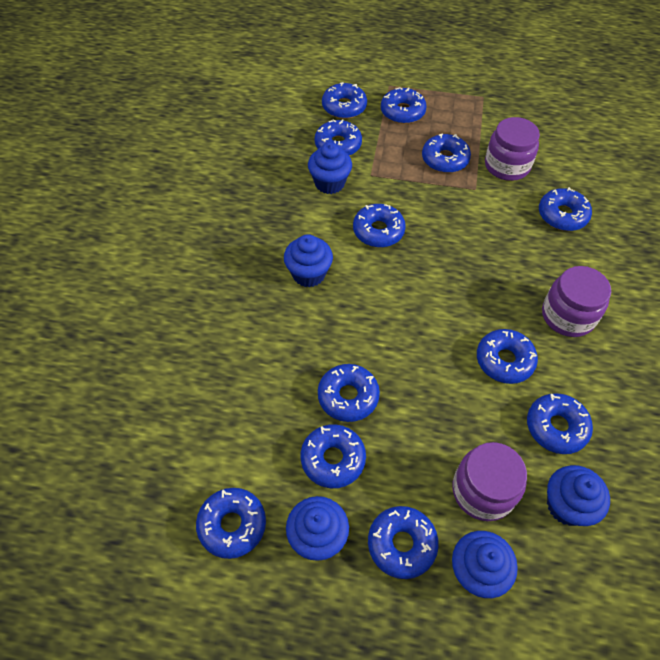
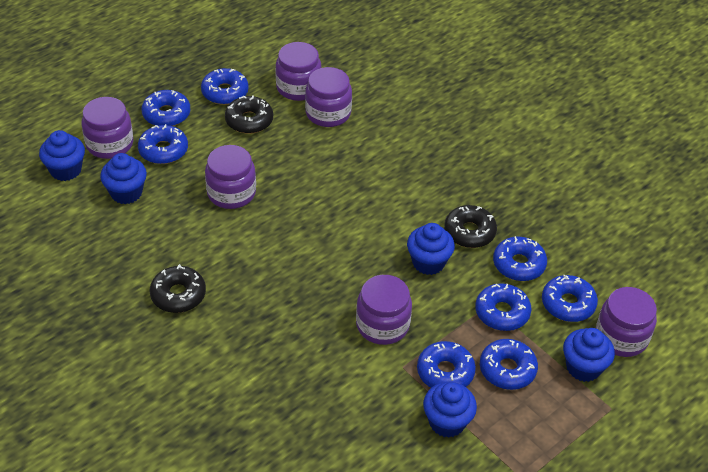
black donut: none = 0 -> [150,264,206,313] [225,95,273,134] [444,205,497,248] = 3
blue donut: [196,488,266,559] [301,424,366,488] [314,119,362,156] [318,364,380,422] [322,82,367,119] [353,204,406,247] [368,506,439,579] [381,87,427,124] [422,134,471,173] [477,329,538,384] [527,393,593,454] [539,187,592,231] = 12 -> [138,124,188,164] [142,90,190,126] [201,68,249,105] [417,341,476,388] [475,283,532,331] [480,339,538,390] [493,236,547,281] [542,275,598,322] = 8
purple jar: [452,442,527,521] [485,117,540,181] [542,266,611,337] = 3 -> [82,97,133,159] [205,145,256,209] [275,42,321,101] [305,67,352,127] [356,275,412,345] [596,287,657,357] = 6

